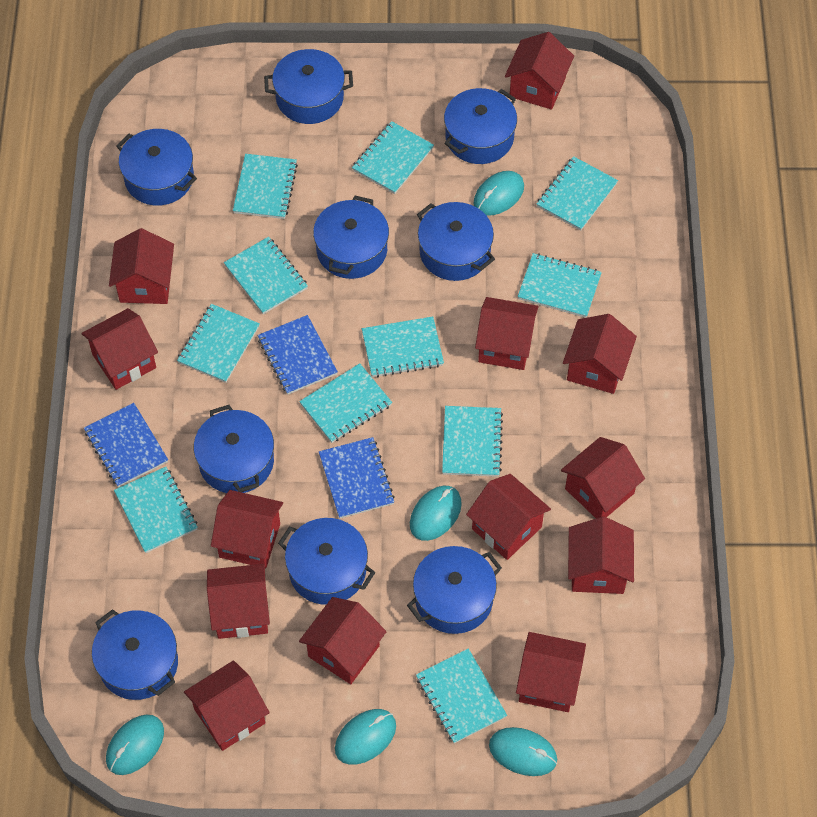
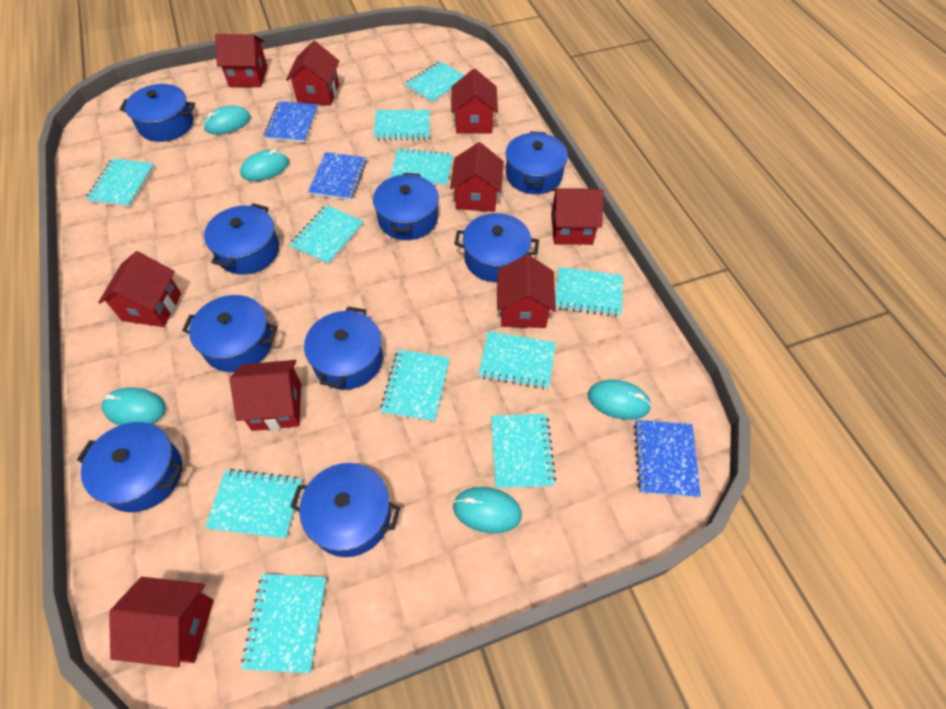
red house: [81,308,158,390] [109,228,174,304] [184,660,270,751] [207,564,270,639] [211,490,283,568] [299,597,386,684] [466,474,551,560] [475,297,538,370] [505,32,574,110] [516,632,586,712] [561,437,645,518] [563,314,637,394] [568,516,634,594] = 13 -> [98,251,181,327] [109,577,214,668] [215,34,268,87] [230,360,301,431] [286,41,339,106] [450,142,504,212] [451,69,498,133] [497,254,556,328] [551,188,604,245] = 9

